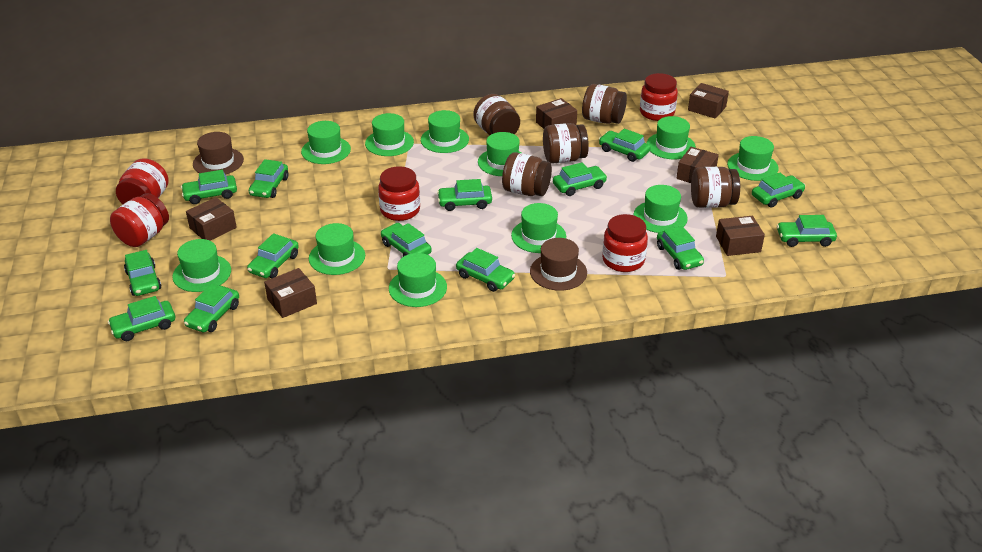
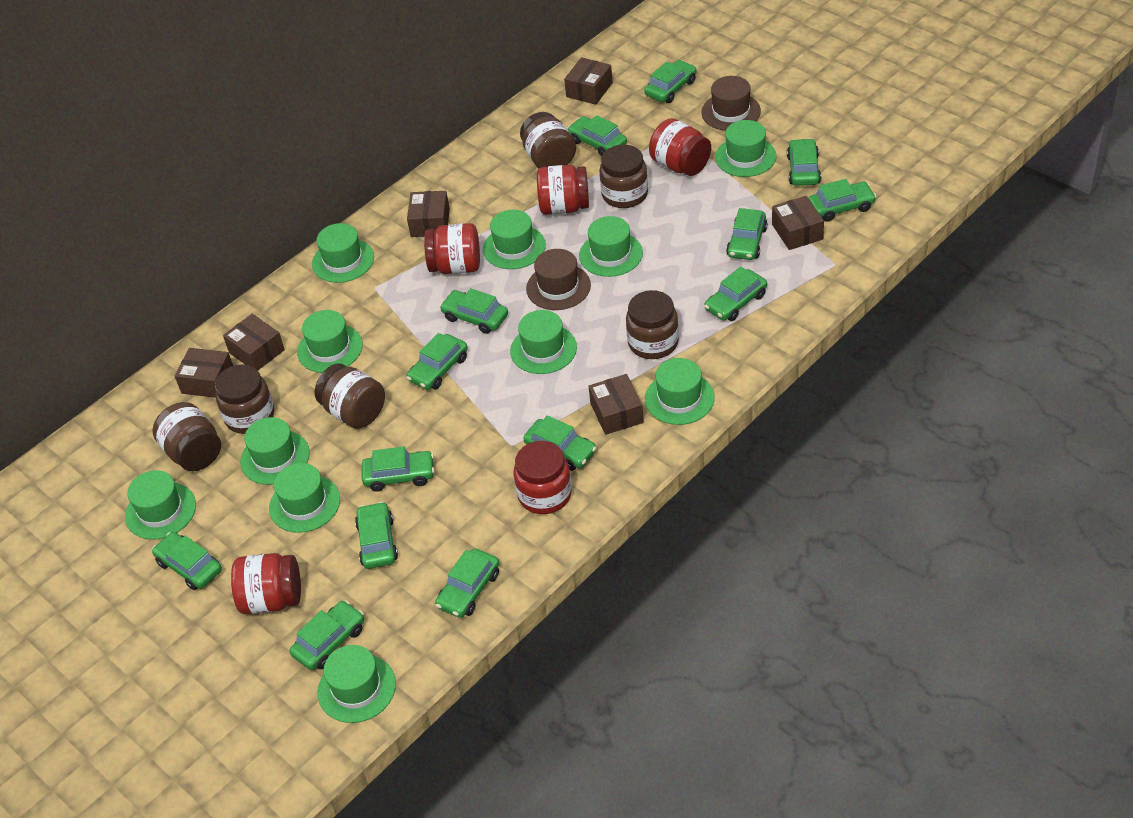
brown jar: [473,94,520,135] [502,152,552,196] [543,123,589,164] [582,84,627,124] [691,167,740,208] = 5 -> [152,402,221,471] [215,364,274,434] [315,363,385,429] [520,112,576,168] [599,144,648,208] [626,290,679,359] = 6

